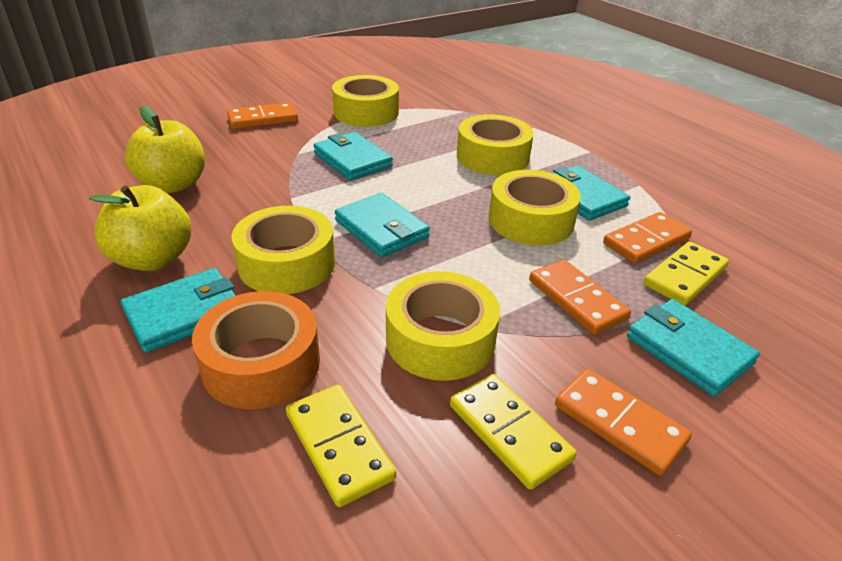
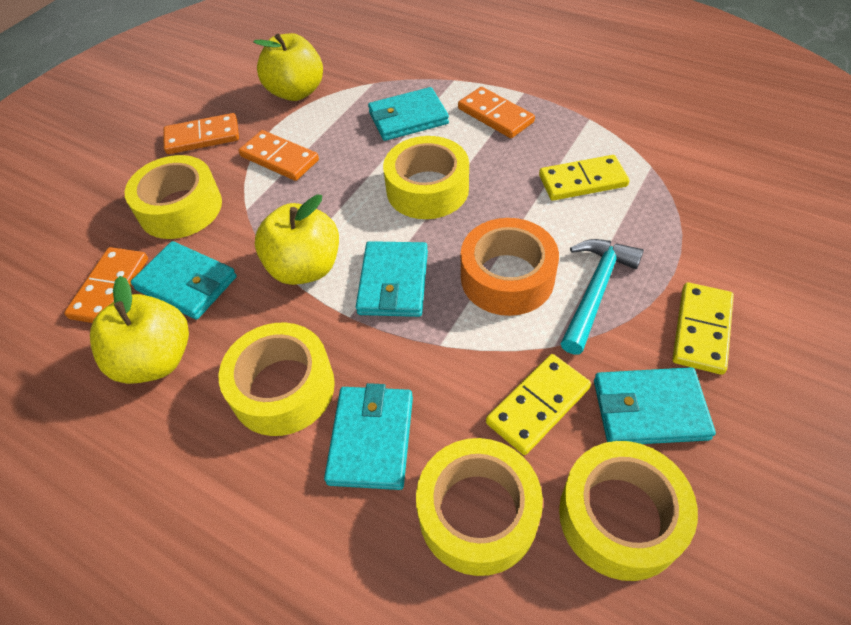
turquoise hammer: none = 0 -> [561,239,644,355] = 1
yellow apple: [89,185,191,271] [125,106,205,193] = 2 -> [90,276,189,384] [253,33,323,101] [255,195,339,285] = 3

